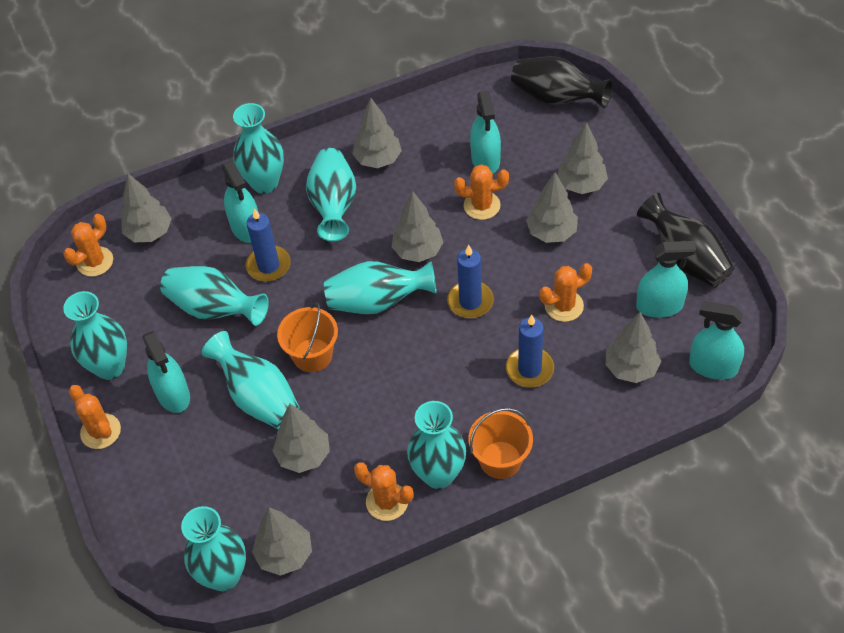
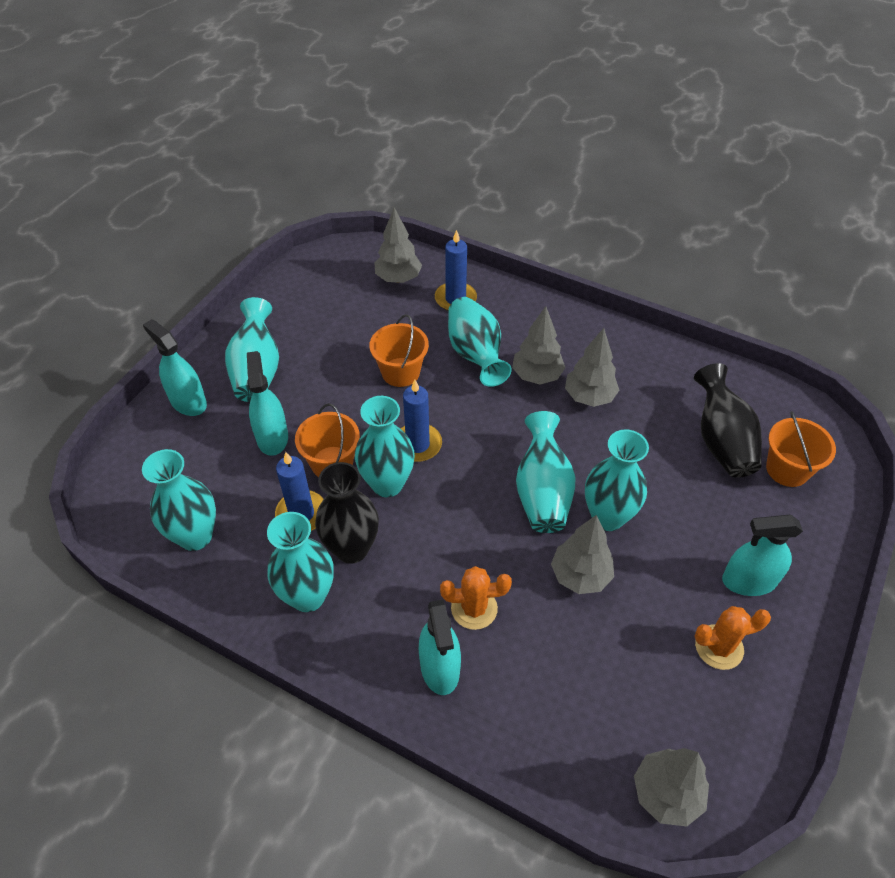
grey tree: [121,174,172,242] [252,507,312,576] [273,404,330,473] [352,98,402,168] [392,191,443,262] [526,172,578,243] [557,122,608,194] [605,312,661,383] = 8 -> [374,207,422,283] [512,306,565,385] [551,515,614,594] [565,328,619,407] [634,748,709,826] = 5
orange bucket: [277,302,338,372] [468,408,533,479] = 2 -> [295,403,360,477] [369,314,429,387] [766,411,836,487] = 3
orange cactus: [63,214,113,277] [69,385,121,449] [354,462,414,521] [454,165,509,220] [539,263,592,322] = 5 -> [440,566,512,630] [694,606,771,670] = 2
turquoise spray bottle: [142,331,190,413] [222,161,259,243] [470,91,501,174] [636,241,696,318] [689,301,744,380] = 5 -> [143,319,207,416] [247,351,288,456] [419,599,461,695] [722,515,803,596] = 4
turquoise vase: [63,291,127,380] [160,266,269,326] [181,506,246,591] [202,331,300,430] [233,103,284,194] [306,148,356,241] [324,261,437,314] [407,401,466,489] = 8 -> [142,449,216,551] [225,297,279,402] [267,512,334,612] [355,396,415,497] [448,297,512,387] [516,411,576,533] [585,430,649,531] = 7

